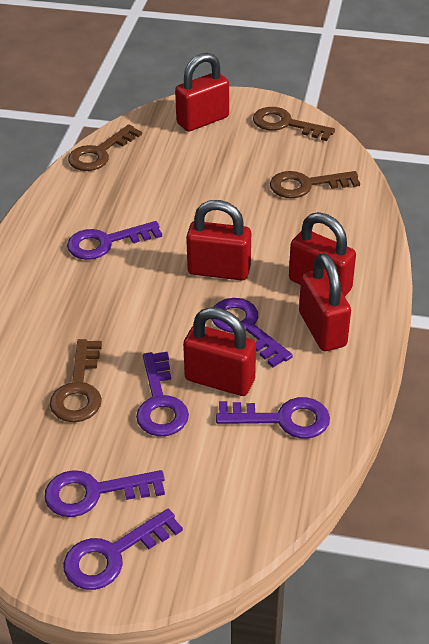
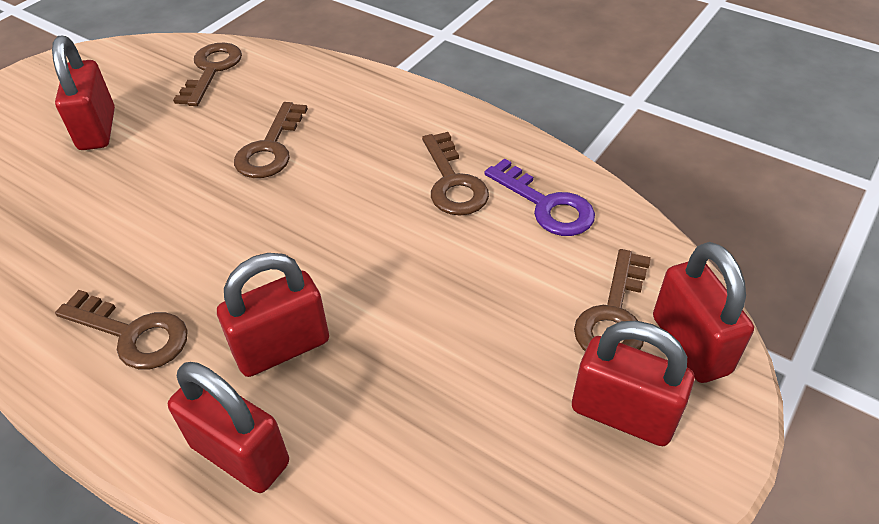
brown key: [50,339,102,422] [68,124,142,171] [253,107,335,141] [270,171,360,198] = 4 -> [55,290,188,369] [173,43,242,106] [234,102,308,178] [422,132,489,216] [574,249,651,351] = 5
purple key: [44,470,165,517] [63,509,183,590] [67,221,162,260] [136,352,189,436] [212,298,293,367] [216,397,330,438] = 6 -> [484,158,595,236] = 1

